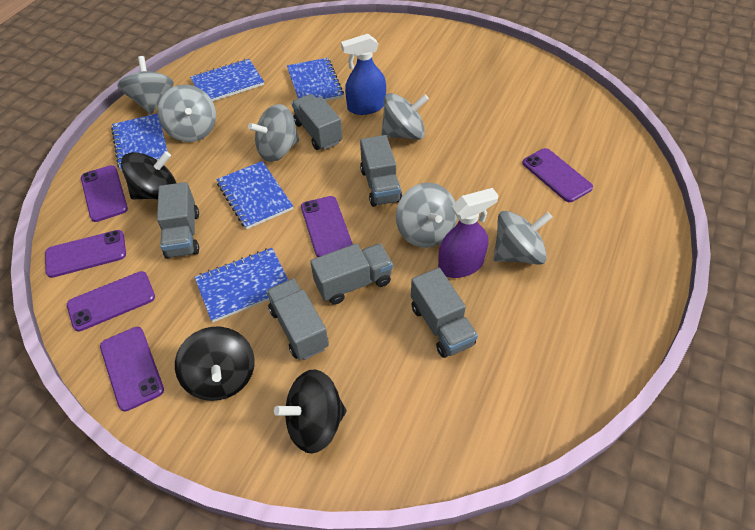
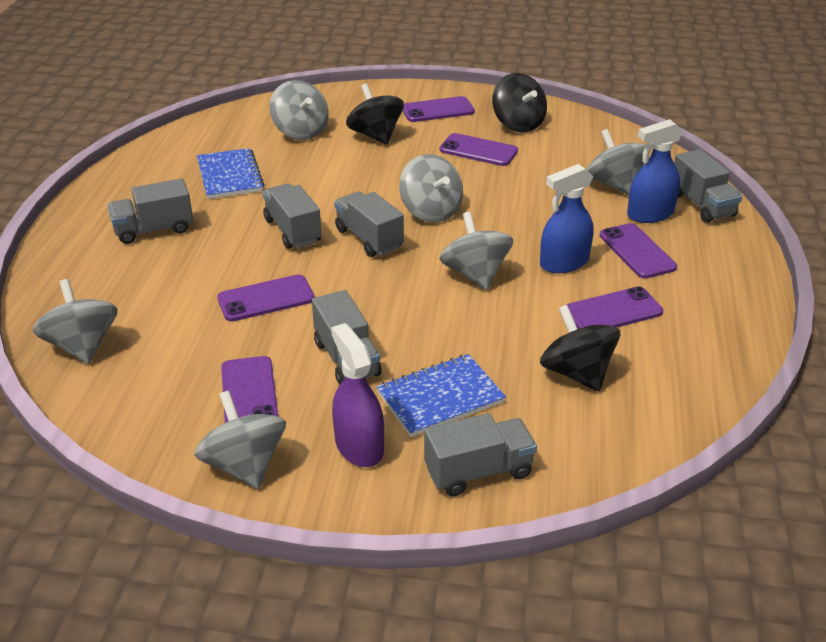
blue notebook: [111,113,168,171] [190,59,264,101] [195,248,288,322] [217,161,293,229] [287,58,344,101] = 5 -> [197,148,264,199] [376,354,506,437] = 2
blue spray bottle: [341,34,386,115] = 1 -> [540,164,594,273] [627,119,683,223] = 2

